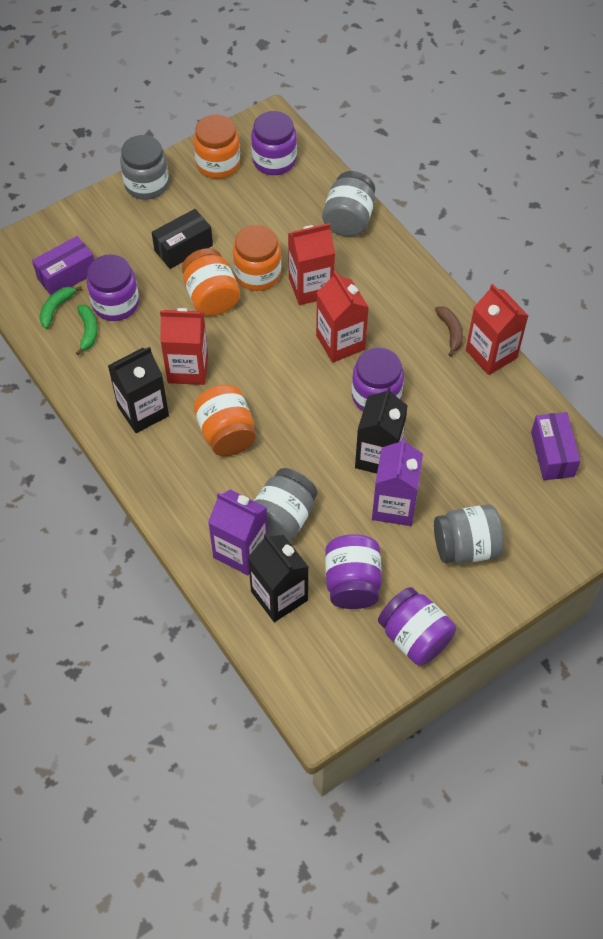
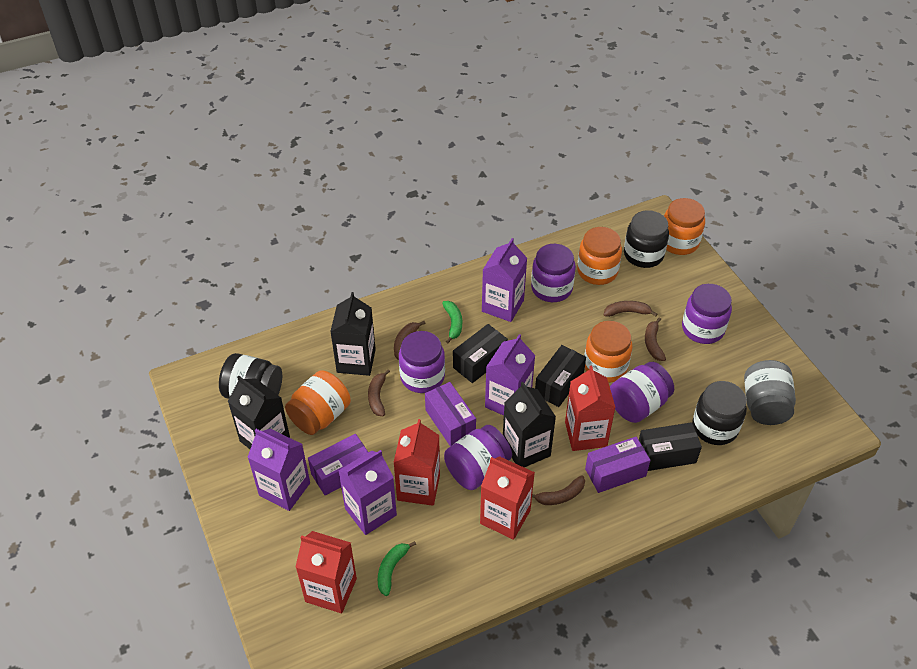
black box: [152,209,213,269] = 1 -> [453,324,508,383] [535,345,586,407] [639,422,702,471] = 3
black jar: none = 0 -> [219,353,282,399] [624,210,669,268] [692,381,747,445] = 3
brown banana: [435,306,463,357] = 1 -> [368,369,390,416] [394,321,426,360] [532,475,585,505] [604,301,657,317] [645,317,666,361] = 5
grey jar: [120,135,169,200] [254,468,317,542] [322,171,375,237] [434,504,504,564] = 4 -> [744,360,796,425] = 1
purple box: [32,236,94,295] [531,412,581,480] = 2 -> [308,434,368,496] [425,382,476,446] [585,437,650,493] = 3
purple carton: [208,490,268,575] [372,437,423,526] = 2 -> [248,429,310,511] [338,450,397,535] [482,238,527,322] [485,334,535,416] = 4

